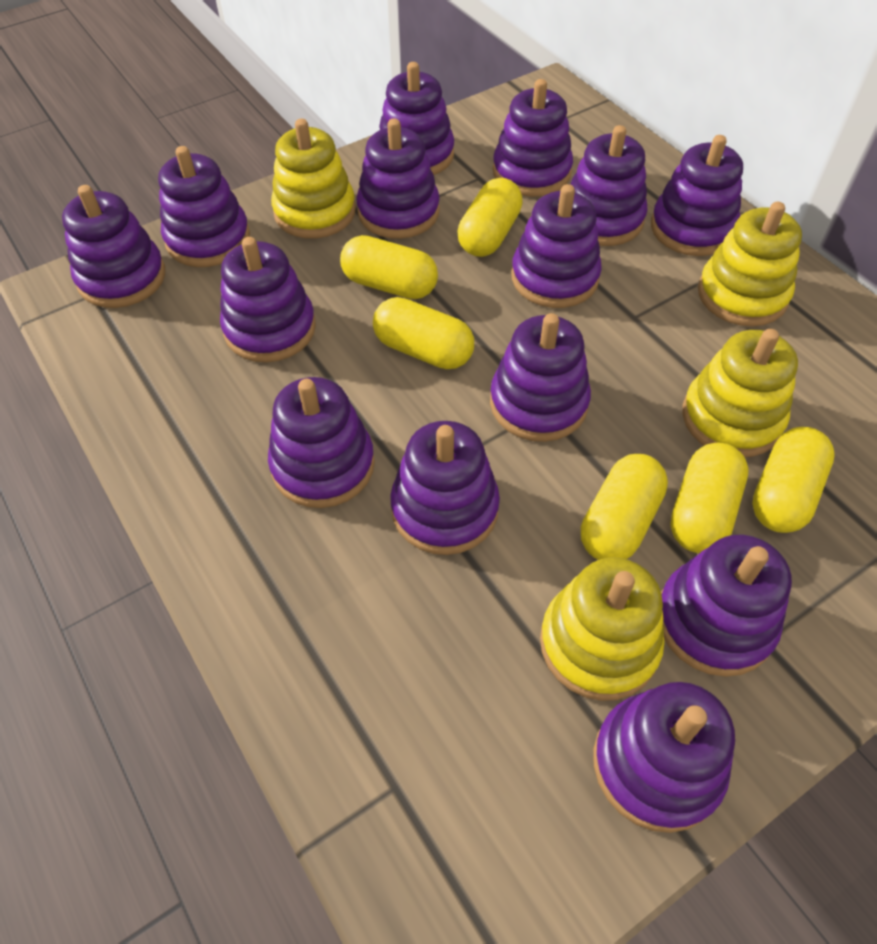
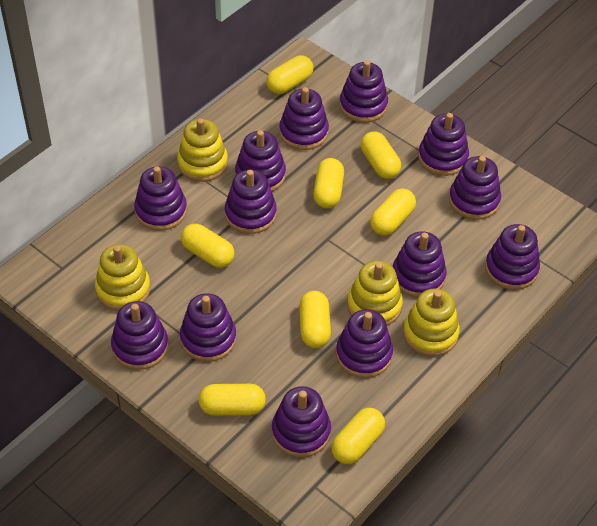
purple stacking toy: [62,185,165,308] [158,146,250,267] [220,237,316,362] [268,377,375,508] [356,119,440,239] [379,62,454,175] [390,421,500,555] [490,313,591,442] [493,79,573,197] [511,184,602,308] [570,125,648,246] [593,682,735,833] [651,135,743,256] [661,535,792,677] = 14 -> [111,301,168,370] [134,166,187,231] [180,293,236,362] [225,170,277,234] [235,130,286,192] [272,386,331,457] [279,87,329,150] [336,309,393,378] [340,60,388,122] [393,231,446,297] [418,113,469,176] [449,156,501,220] [485,224,540,290] = 13
yellow capsule: [340,235,438,299] [373,297,474,369] [457,178,523,257] [581,454,668,560] [670,443,749,553] [752,427,835,533] = 6 -> [181,224,235,268] [199,384,266,416] [266,55,313,94] [299,291,331,348] [313,158,344,209] [331,408,385,464] [361,131,401,179] [370,188,416,236] = 8

